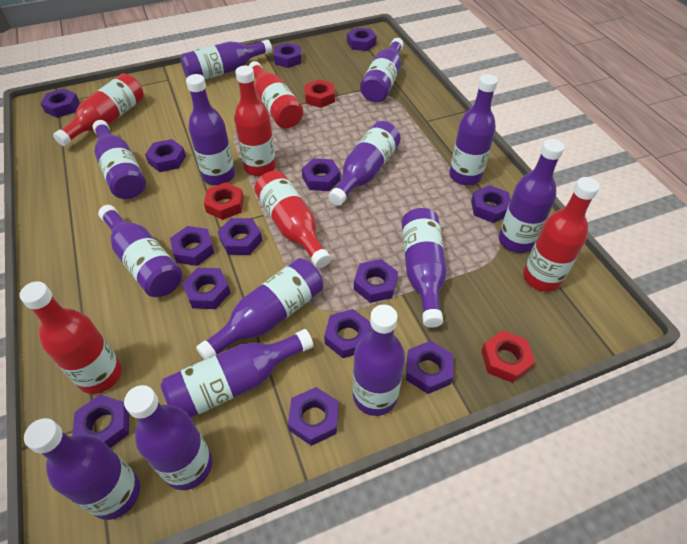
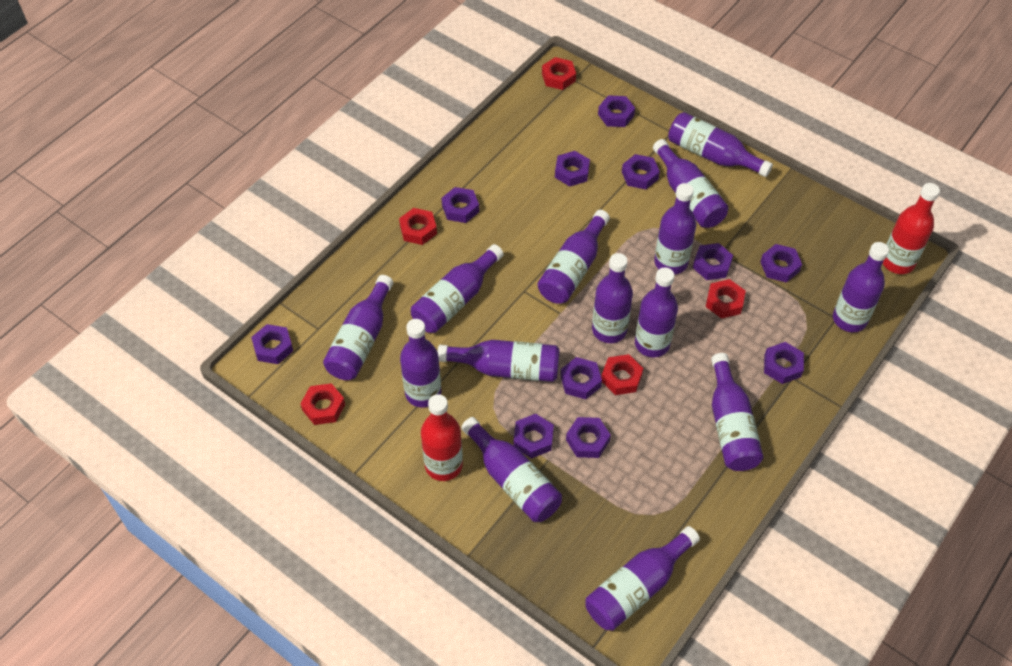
purple nut: [40,88,80,118] [73,395,129,448] [145,139,186,172] [170,226,214,266] [182,268,231,309] [218,218,262,255] [274,42,302,68] [288,387,338,446] [302,158,340,191] [324,309,371,358] [347,28,377,51] [354,259,398,303] [406,341,453,394] [471,185,511,223] = 14 -> [251,324,293,364] [441,187,479,223] [514,414,554,459] [555,151,590,186] [560,357,602,399] [566,417,611,458] [598,95,635,127] [622,154,660,189] [693,243,733,280] [760,244,802,283] [764,342,804,384] = 11
red bottle: [20,281,122,394] [53,73,144,146] [234,66,276,176] [249,61,303,128] [254,171,331,268] [523,177,600,292] = 6 -> [421,394,463,481] [883,183,940,274] = 2
red nut: [204,182,244,220] [305,79,335,108] [481,330,535,383] = 3 -> [300,383,345,425] [399,208,437,245] [542,57,576,90] [601,354,643,395] [706,279,746,319] = 5

